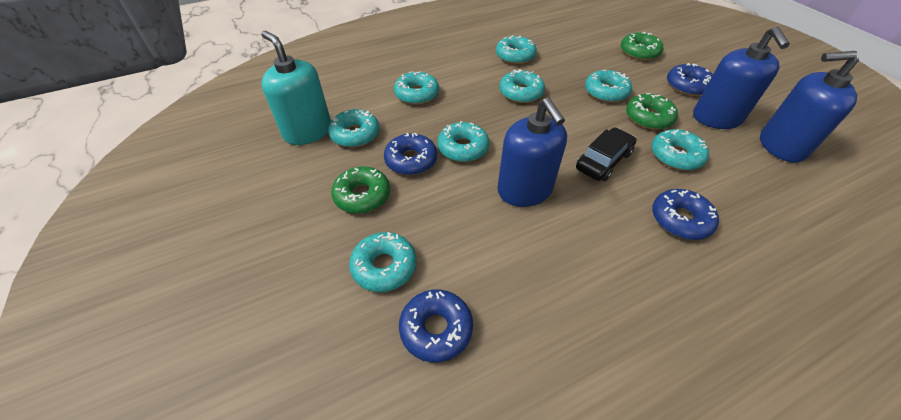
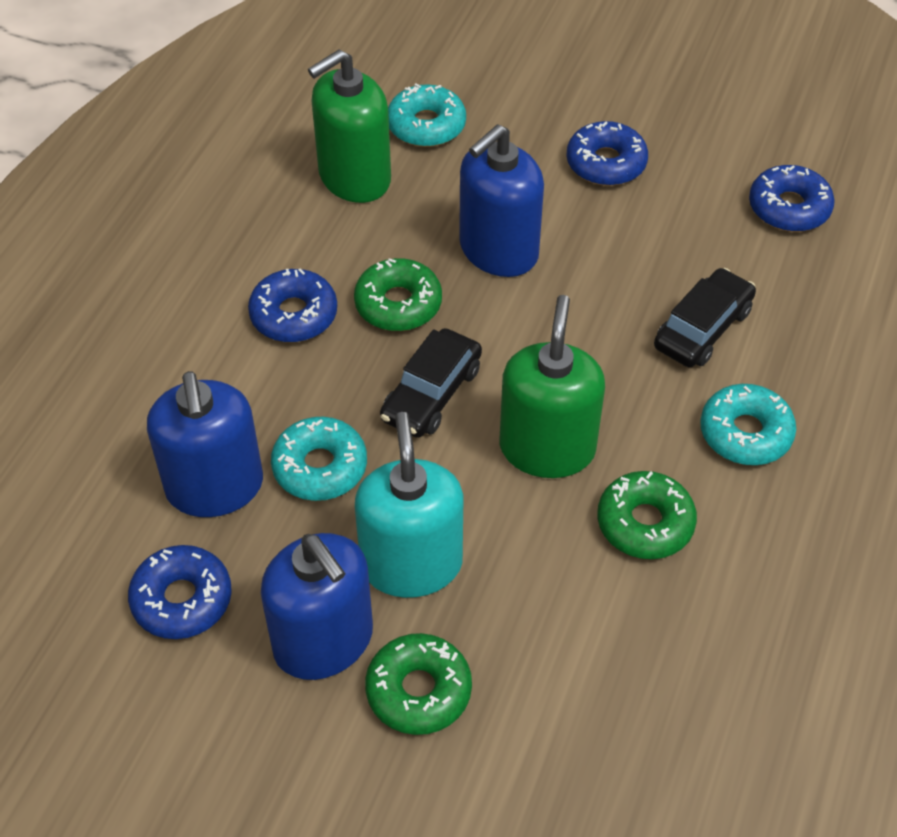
black car: [576,127,637,181] = 1 -> [380,328,482,438] [654,268,756,367] = 2
green soap dispenser: none = 0 -> [308,49,391,203] [500,295,605,478] = 2
turquoise donut: [328,109,379,147] [349,232,417,292] [394,71,439,105] [437,121,489,162] [496,35,537,64] [499,69,545,103] [585,70,632,103] [651,129,709,170] = 8 -> [271,417,367,501] [388,84,466,147] [700,384,796,465] = 3

